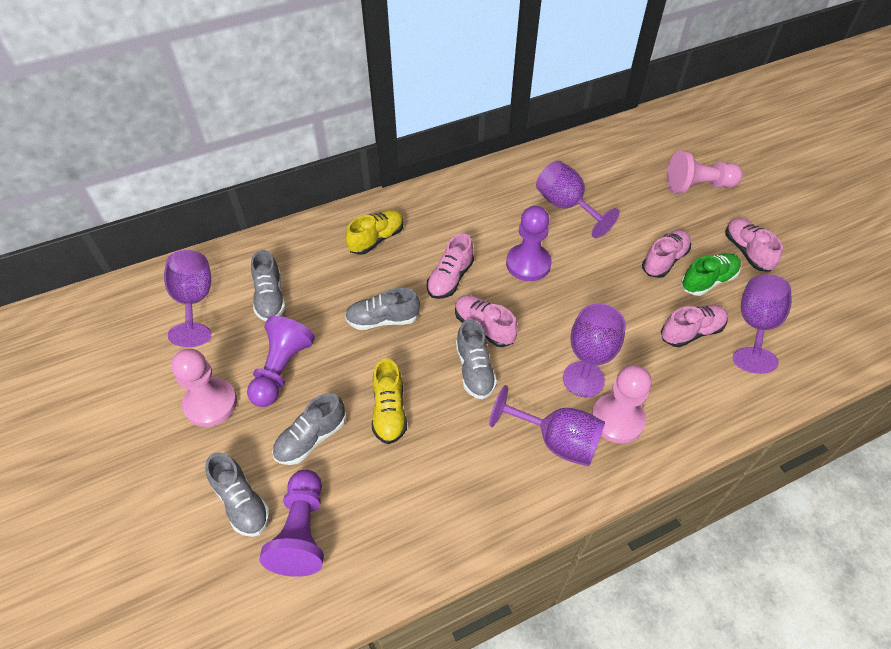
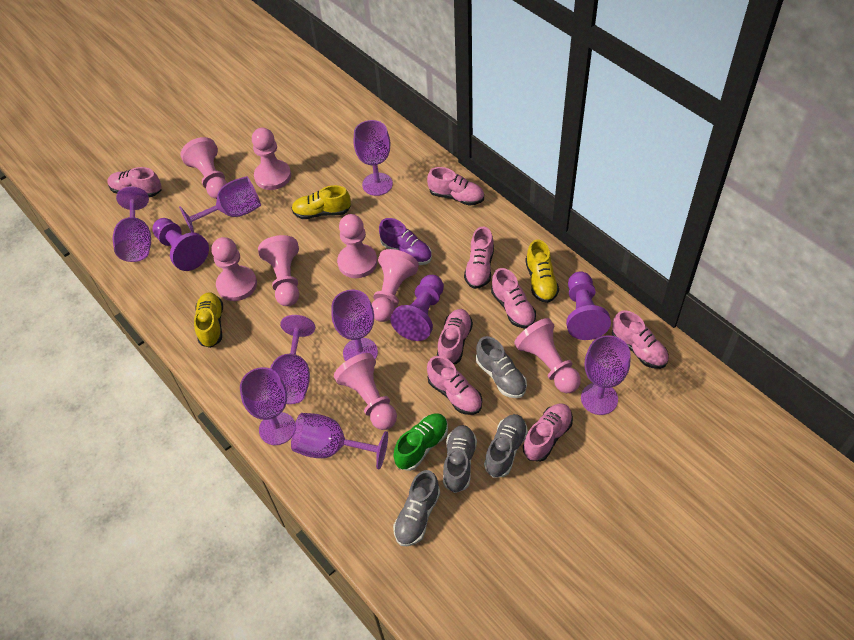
grey shoe: [205,453,270,537] [251,250,286,321] [272,393,346,465] [345,288,420,330] [456,319,497,400] = 5 -> [393,470,440,546] [443,425,477,493] [476,336,527,398] [484,414,528,478] = 4
pink pawn: [171,349,237,427] [591,365,652,443] [667,151,743,193] = 3 -> [181,137,227,199] [212,237,257,301] [252,128,291,190] [258,235,299,306] [334,353,397,430] [337,214,377,278] [372,249,419,322] [514,318,581,393] = 8
pink shoe: [427,233,474,299] [455,295,518,347] [642,230,691,278] [661,305,728,347] [725,218,783,272] = 5 -> [107,167,162,197] [427,167,484,206] [427,356,482,415] [437,309,473,364] [464,227,494,289] [491,268,536,328] [523,403,573,462] [612,310,669,369] = 8
purple goblet: [164,250,211,347] [489,385,605,466] [536,161,620,238] [563,304,626,397] [733,274,792,374] = 5 -> [113,187,151,262] [179,176,261,233] [240,367,295,445] [270,315,315,404] [291,413,388,469] [331,290,378,361] [354,120,393,196] [581,335,631,415] = 8
purple shoe: none = 0 -> [379,218,432,265] = 1
yellow shoe: [346,210,404,255] [372,358,407,444] = 2 -> [194,293,223,348] [292,185,351,219] [525,239,559,303] = 3

